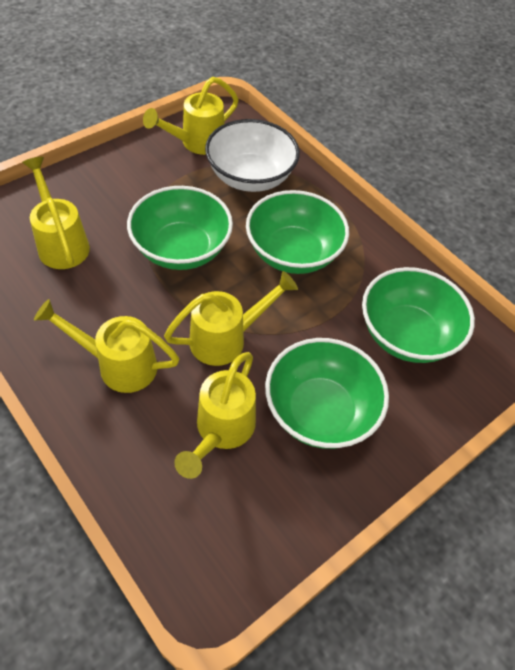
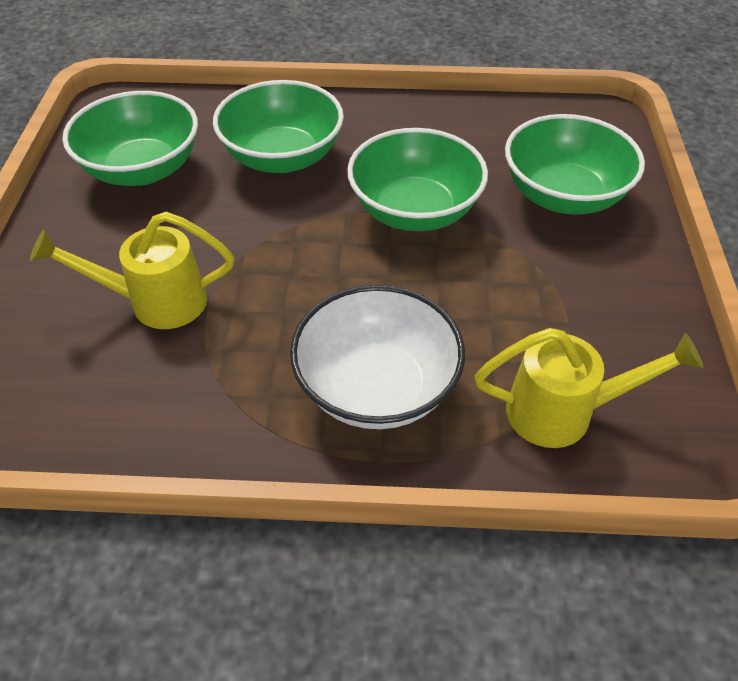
yellow watering can: [22,157,90,269] [34,299,179,393] [143,77,238,155] [164,271,298,366] [174,352,256,479] = 5 -> [30,212,234,329] [474,328,703,448] = 2

